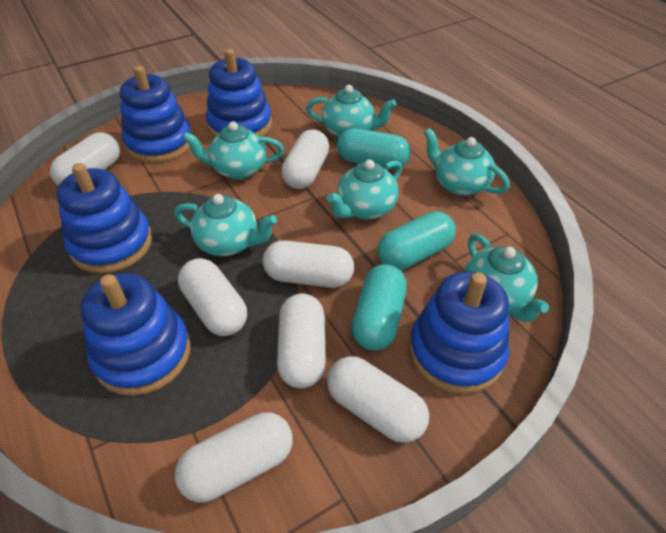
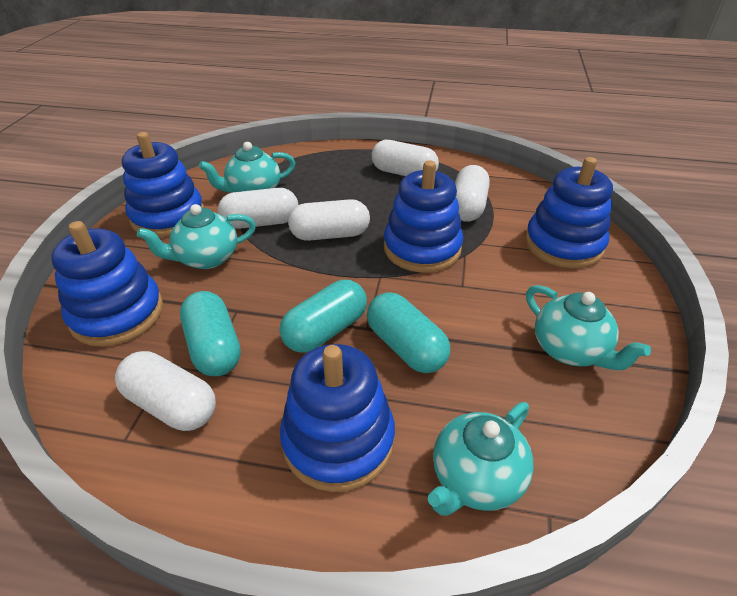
turquoise teapot: [174,194,277,256] [183,121,284,179] [306,85,396,138] [327,159,402,220] [424,128,509,196] [464,234,549,322] = 6 -> [137,204,256,269] [199,142,295,193] [428,402,534,516] [526,285,651,370] = 4
white capsule: [50,132,120,186] [175,412,292,503] [178,258,247,336] [263,241,354,288] [277,293,326,388] [281,129,329,189] [327,356,429,443] = 7 -> [115,351,216,431] [218,188,298,229] [288,199,370,241] [372,140,439,176] [455,165,490,222] = 5

